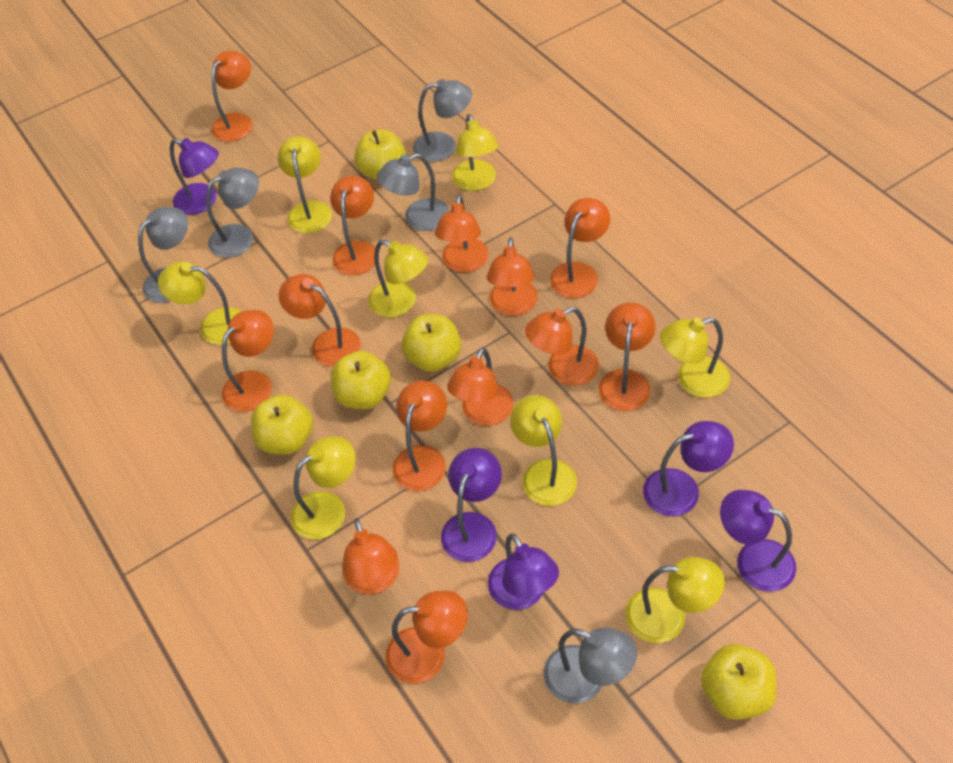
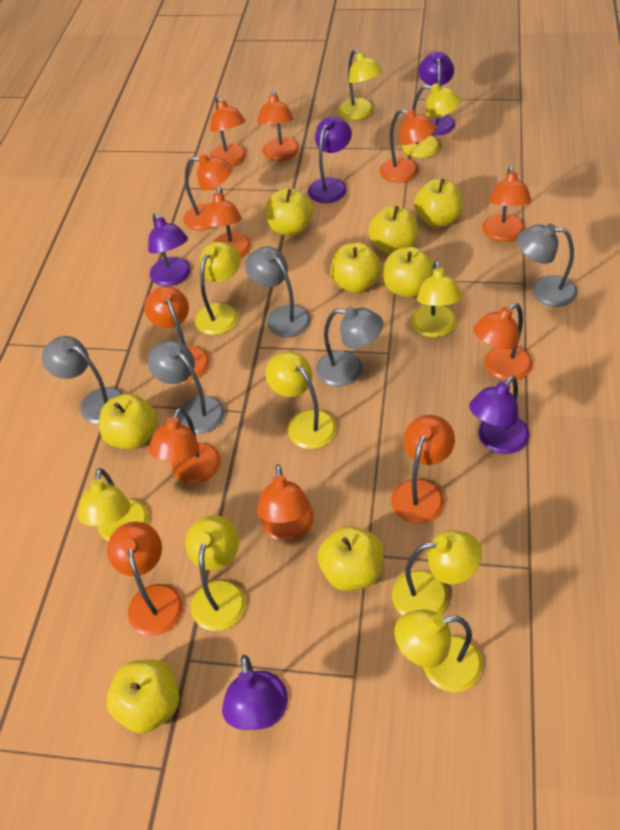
orange lamp: [212,51,253,142] [222,310,274,412] [279,274,361,367] [330,176,376,275] [342,518,400,594] [386,591,468,684] [393,380,447,491] [435,195,489,273] [447,348,514,426] [487,237,538,316] [525,307,599,386] [550,198,610,298] [599,302,656,411] = 13 -> [107,521,183,636] [144,286,210,381] [148,408,221,484] [183,154,232,231] [201,187,251,258] [210,97,246,166] [257,90,299,161] [257,464,314,541] [380,109,436,183] [391,415,455,524] [473,303,533,381] [482,166,531,242] = 12
yellow apple: [251,395,313,455] [331,351,391,409] [354,130,406,180] [401,314,461,372] [701,644,777,720] = 5 -> [99,394,157,449] [106,659,179,734] [265,188,313,236] [318,526,384,591] [330,243,382,293] [368,206,418,255] [383,247,433,298] [414,179,463,227] = 8
yellow lamp: [158,261,243,345] [278,136,332,233] [291,436,355,540] [368,240,428,318] [452,114,499,191] [510,395,577,506] [625,557,725,643] [660,317,730,398] = 8 -> [78,468,149,541] [185,515,246,631] [195,242,240,335] [265,352,337,449] [338,49,383,120] [392,530,482,615] [394,609,483,692] [402,83,461,158] [411,260,463,337] = 9

